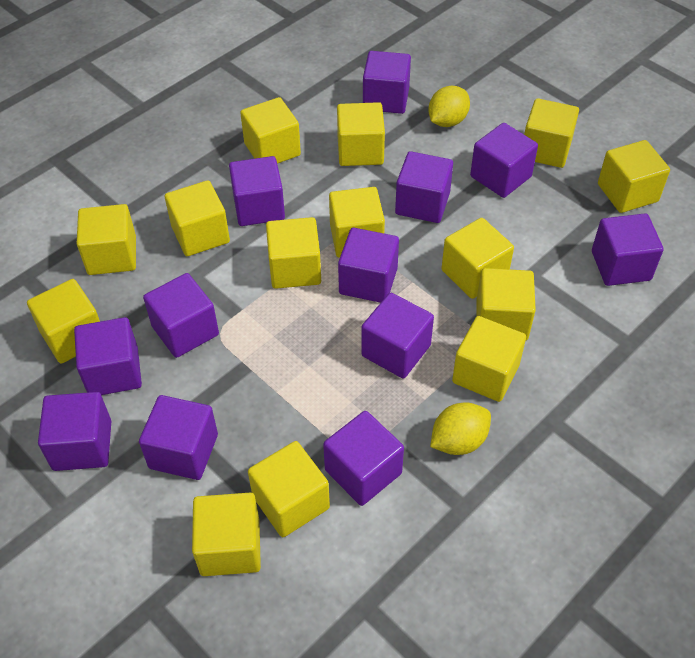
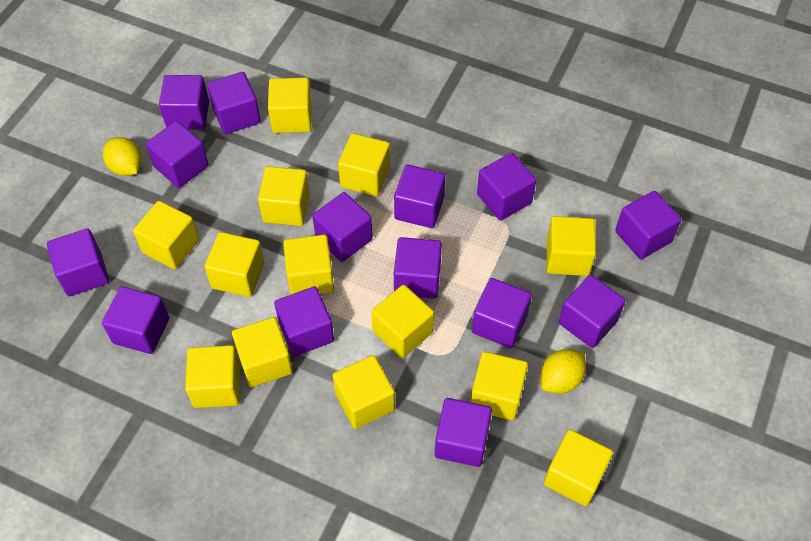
purple cube: [38,392,111,471] [74,317,142,395] [139,395,218,480] [143,273,219,358] [229,156,285,226] [323,411,404,506] [338,228,399,303] [361,293,434,379] [363,51,411,114] [395,151,453,223] [470,123,538,198] [592,213,664,286] = 12 -> [47,229,109,296] [102,287,169,354] [146,121,209,188] [159,75,209,130] [207,72,261,134] [274,286,334,356] [313,192,373,262] [394,165,445,228] [394,237,442,298] [435,398,492,467] [472,278,532,348] [477,153,536,221] [559,275,626,348] [615,191,681,260] = 14
yellow cube: [27,279,100,364] [77,204,136,275] [165,180,230,256] [192,493,261,576] [240,97,301,164] [248,441,330,537] [266,217,321,289] [329,187,385,258] [337,102,385,166] [441,218,514,299] [452,316,526,402] [477,268,536,341] [524,98,579,168] [598,140,670,213] = 14 -> [133,201,199,269] [185,345,241,408] [205,232,264,297] [232,317,293,387] [258,166,310,226] [268,78,312,133] [283,235,334,294] [333,355,395,429] [338,133,390,196] [372,285,434,358] [470,352,528,421] [544,430,613,506] [547,216,596,276] = 13

